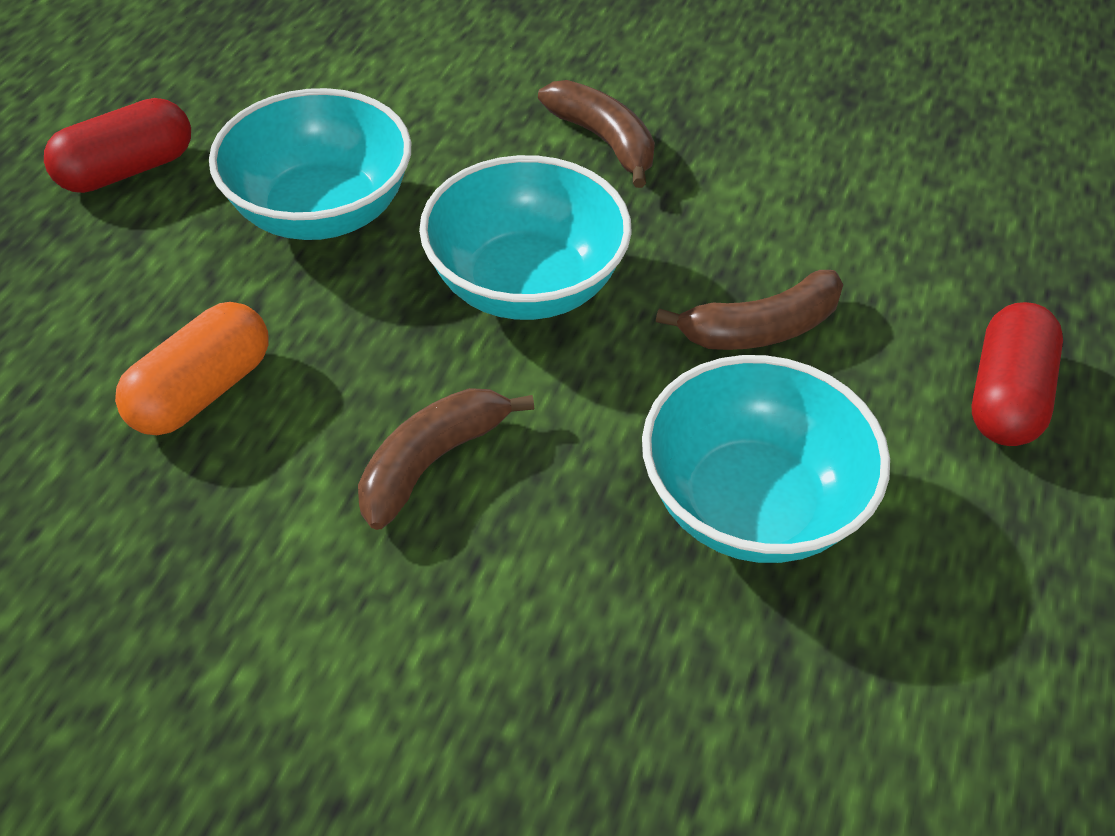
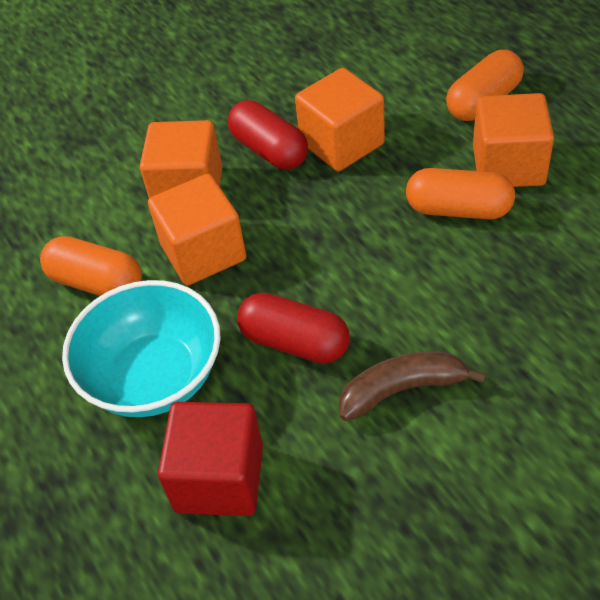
brown banana: [358,388,534,530] [538,80,655,188] [656,270,843,350] = 3 -> [339,351,486,421] = 1
orange capsule: [115,302,268,435] = 1 -> [40,236,142,296] [406,168,515,219] [446,50,524,121] = 3
orange cube: none = 0 -> [140,120,222,198] [148,174,246,285] [295,68,385,171] [473,93,554,187] = 4
red cube: none = 0 -> [158,402,263,516] = 1
turquoise bowl: [209,88,411,240] [419,155,632,320] [642,355,890,563] = 3 -> [62,280,221,417] = 1

